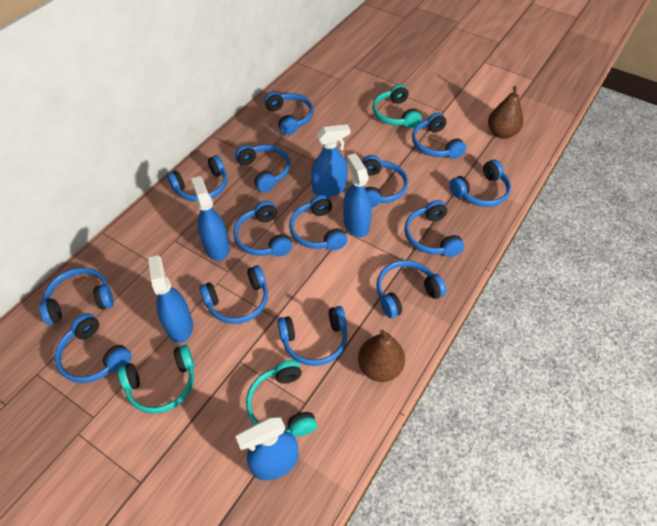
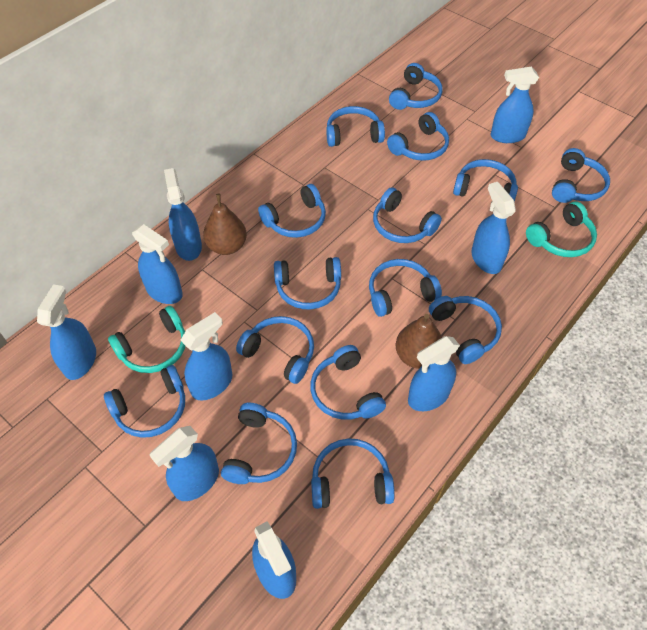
blue headphones: [39,268,114,325] [55,313,132,383] [167,155,227,202] [199,265,268,324] [233,201,292,256] [235,145,290,192] [264,92,313,135] [277,306,347,366] [289,195,347,250] [362,155,408,208] [376,260,446,318] [405,200,464,257] [412,113,466,159] [449,160,511,207] = 14 -> [104,365,185,438] [221,403,297,484] [236,316,314,384] [258,184,326,238] [274,257,341,310] [310,345,386,420] [311,439,395,509] [326,106,385,147] [369,259,442,317] [373,187,442,243] [387,112,449,161] [389,63,443,110] [429,296,502,364] [453,159,518,202] [552,148,610,203] = 15
blue spray bottle: [148,255,193,343] [191,176,230,261] [236,417,298,480] [311,124,350,197] [343,153,371,237] = 5 -> [37,284,96,380] [132,224,183,304] [149,426,219,501] [164,168,202,261] [180,312,232,401] [252,521,296,599] [408,336,460,411] [471,182,516,274] [491,66,539,143] = 9
turquoise headphones: [118,345,194,413] [246,360,317,437] [373,84,422,129] = 3 -> [108,306,185,373] [526,201,597,257] = 2

